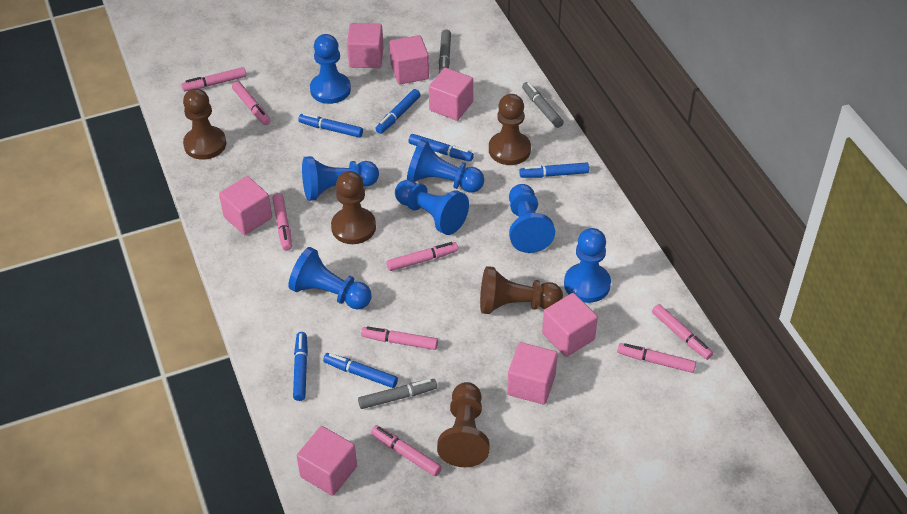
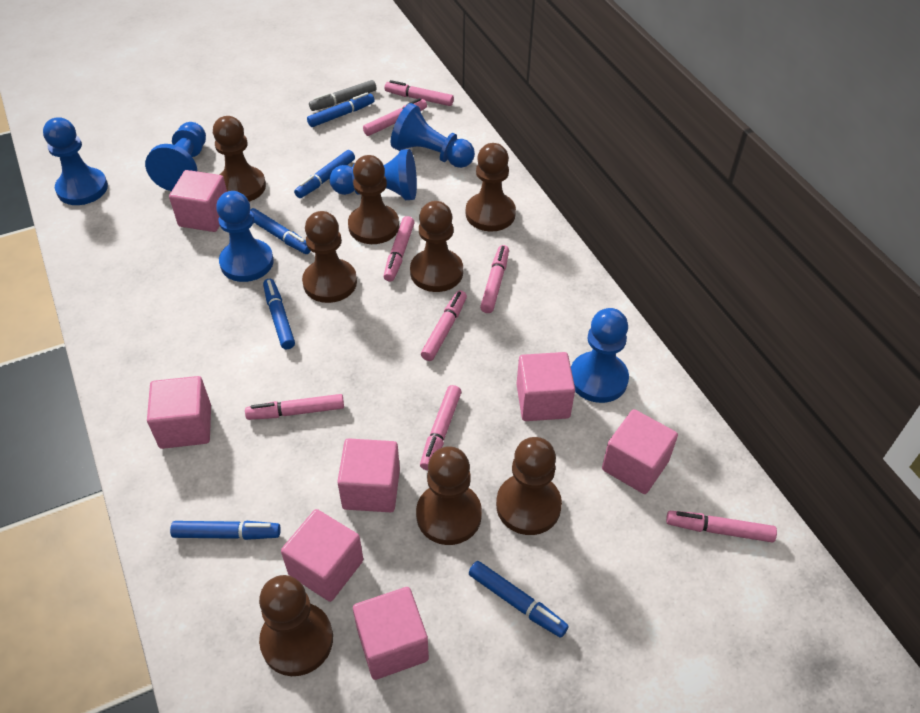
blue pawn: [288,247,372,309] [302,156,379,201] [310,34,351,104] [395,180,469,235] [407,139,484,193] [509,184,555,253] [564,228,611,303] = 7 -> [43,117,108,205] [145,122,206,191] [216,191,274,282] [330,149,417,200] [391,103,475,168] [571,308,629,403] = 6
brown pawn: [183,88,226,160] [331,171,376,244] [437,382,490,467] [480,266,563,314] [489,94,531,165] = 5 -> [213,116,266,202] [259,575,333,676] [302,211,357,303] [348,155,399,244] [410,201,463,292] [416,446,482,545] [466,143,516,232] [496,437,562,535] = 8
grey marker: [358,379,437,409] [439,29,451,73] [522,82,564,128] = 3 -> [309,80,377,111] = 1

